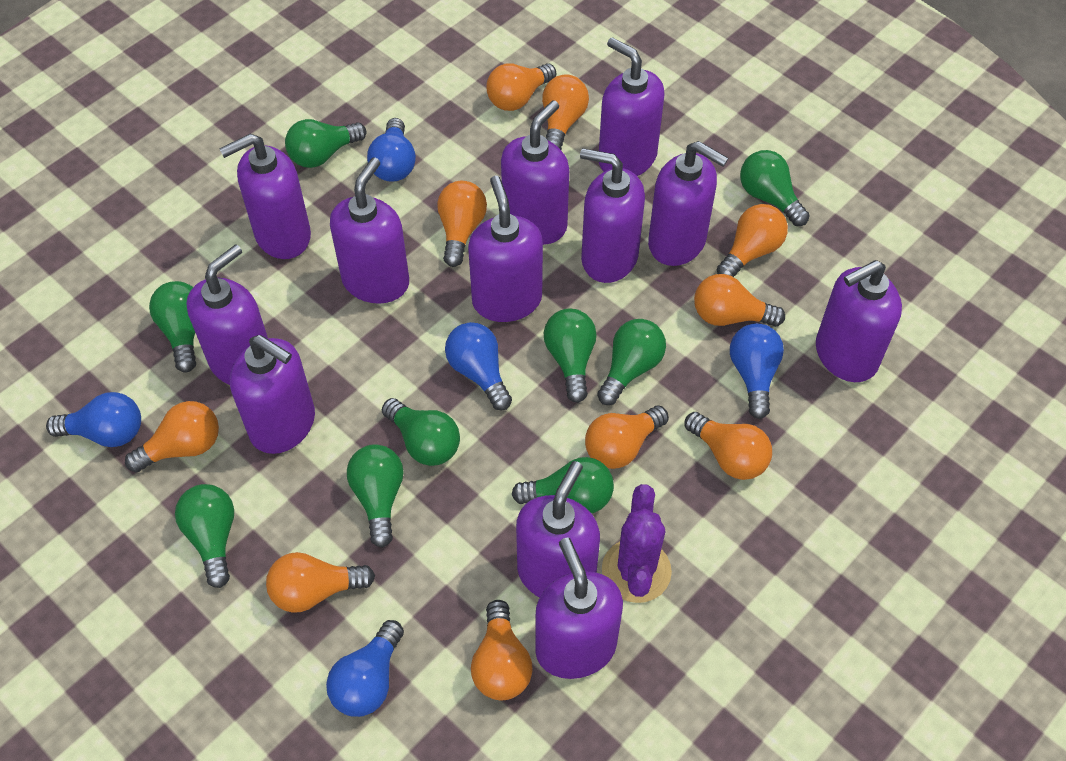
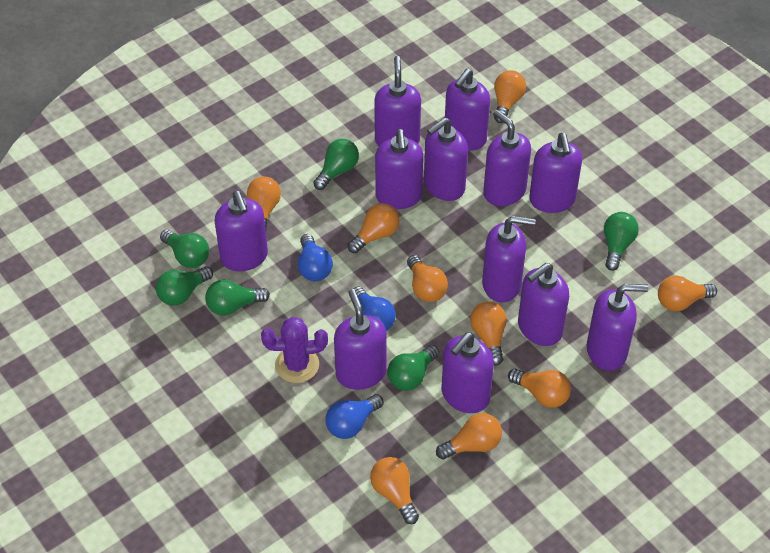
blue light bulb: [46,392,141,447] [326,620,404,717] [367,118,416,182] [445,322,512,410] [730,323,784,419] = 5 -> [298,234,333,281] [325,394,384,439] [353,287,396,331] = 3
green light bulb: [149,281,196,373] [175,484,234,588] [285,119,366,168] [347,444,404,548] [382,398,460,466] [512,457,614,513] [544,309,597,403] [597,319,666,405] [740,150,810,226] = 9 -> [156,266,213,306] [160,230,209,268] [205,280,270,316] [313,139,359,190] [387,345,439,391] [604,212,639,271] = 6
orange light bulb: [125,401,219,472] [266,552,375,613] [437,181,487,267] [471,600,532,700] [486,63,556,111] [542,74,589,150] [585,405,669,469] [685,412,772,480] [694,274,785,327] [717,204,788,277] = 10 -> [247,176,281,229] [348,203,400,253] [370,457,419,524] [407,255,448,302] [436,413,502,459] [470,302,507,366] [494,70,526,123] [508,369,571,408] [658,276,717,311] = 9

